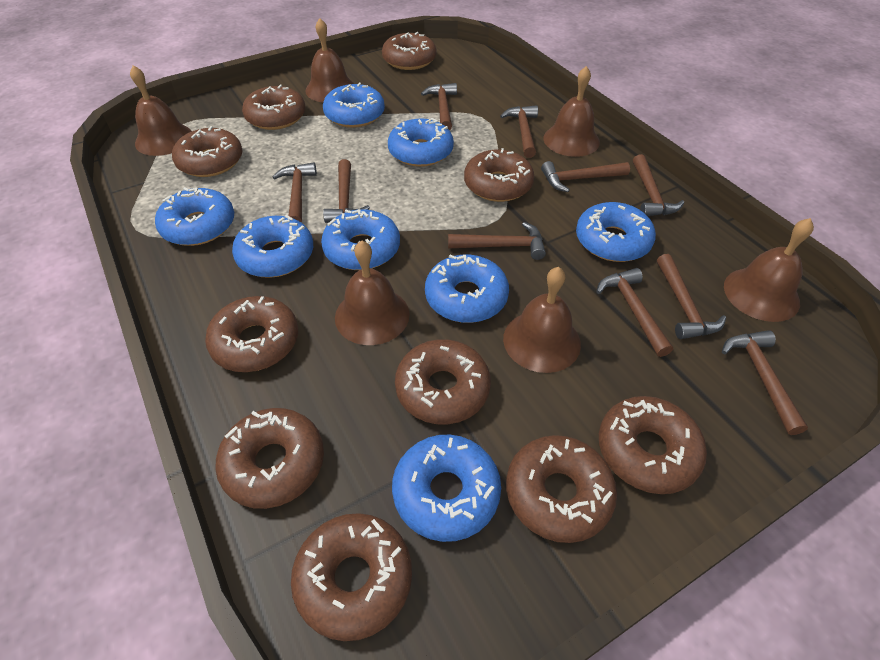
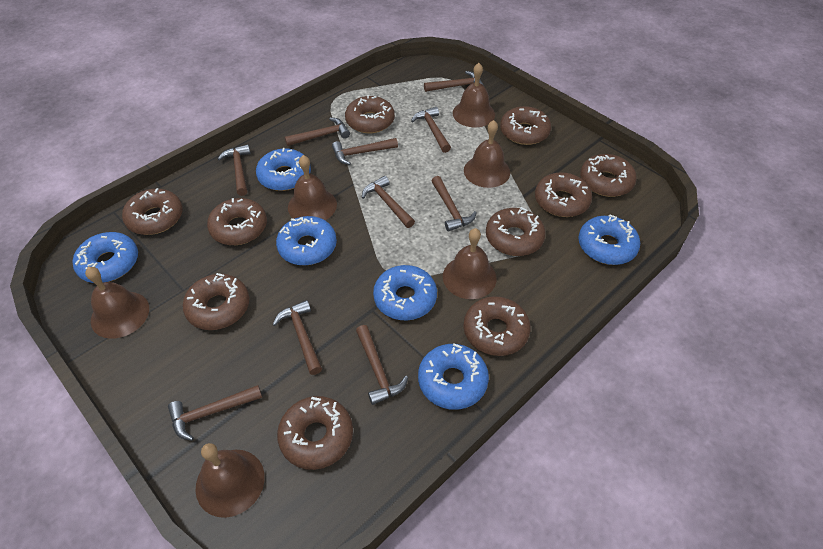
blue donut: [155,187,234,246] [232,215,313,278] [321,209,400,270] [323,83,385,128] [388,118,454,167] [392,435,501,542] [425,254,509,323] [576,202,656,262] = 8 -> [73,232,138,283] [256,148,311,191] [276,216,337,266] [373,265,437,320] [418,344,489,410] [578,214,640,265] = 6

